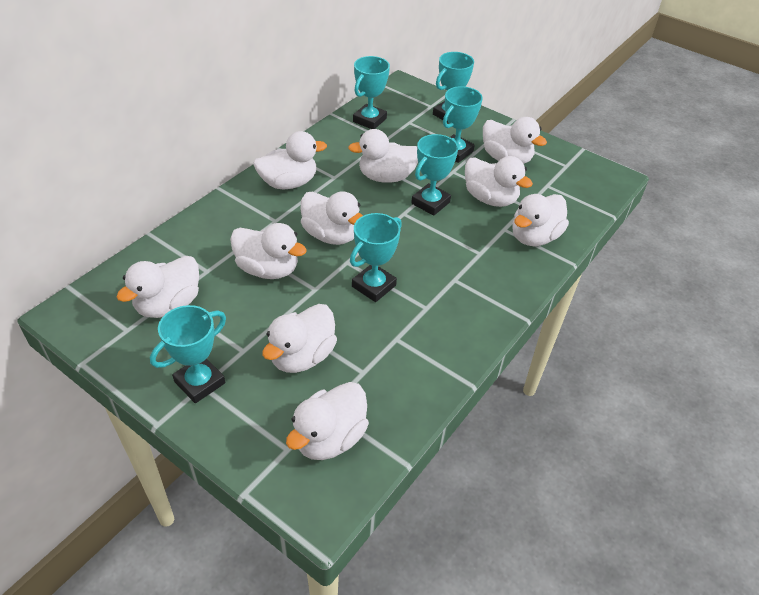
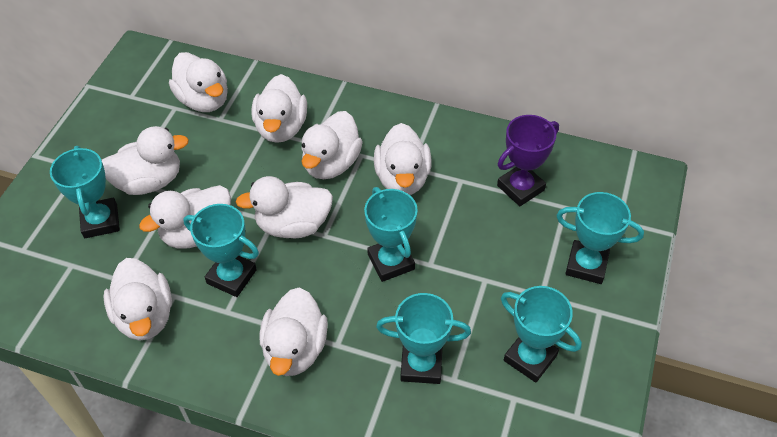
purple trophy: none = 0 -> [497,115,559,206] = 1
white duck: [116,256,199,318] [230,223,307,279] [253,131,327,189] [262,304,337,373] [286,382,369,460] [300,191,363,245] [348,129,418,183] [465,156,533,207] [483,117,547,164] [513,194,569,246] = 10 -> [102,126,189,195] [104,258,172,341] [139,185,231,248] [169,52,228,112] [236,176,333,238] [251,74,307,143] [259,287,328,376] [302,111,363,179] [374,123,431,195] = 9

